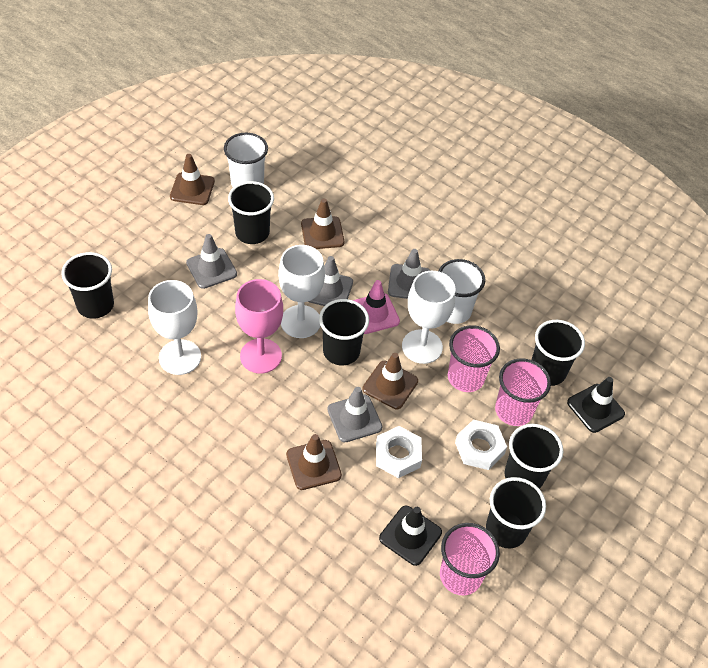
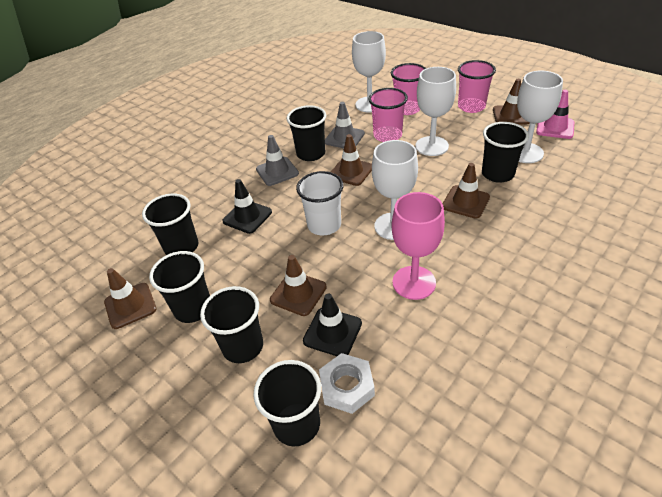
brown traffic cone: [170,154,215,205] [286,434,342,490] [301,199,344,249] [362,353,418,409] = 4 -> [104,268,156,329] [270,255,327,316] [331,134,372,186] [442,163,490,219] [493,79,530,125] = 5
grey traffic cone: [186,234,237,289] [308,256,353,306] [327,387,382,442] [388,249,431,299] = 4 -> [256,135,299,186] [325,102,365,148] = 2
white cup: [224,133,268,187] [438,259,485,324] = 2 -> [296,171,344,236] = 1
white goblet: [148,280,201,375] [278,245,325,338] [402,271,455,364] = 3 -> [352,31,386,112] [372,140,418,240] [415,67,456,156] [517,71,563,163] = 4
white nut: [376,426,422,478] [455,420,507,470] = 2 -> [319,353,375,414] = 1

